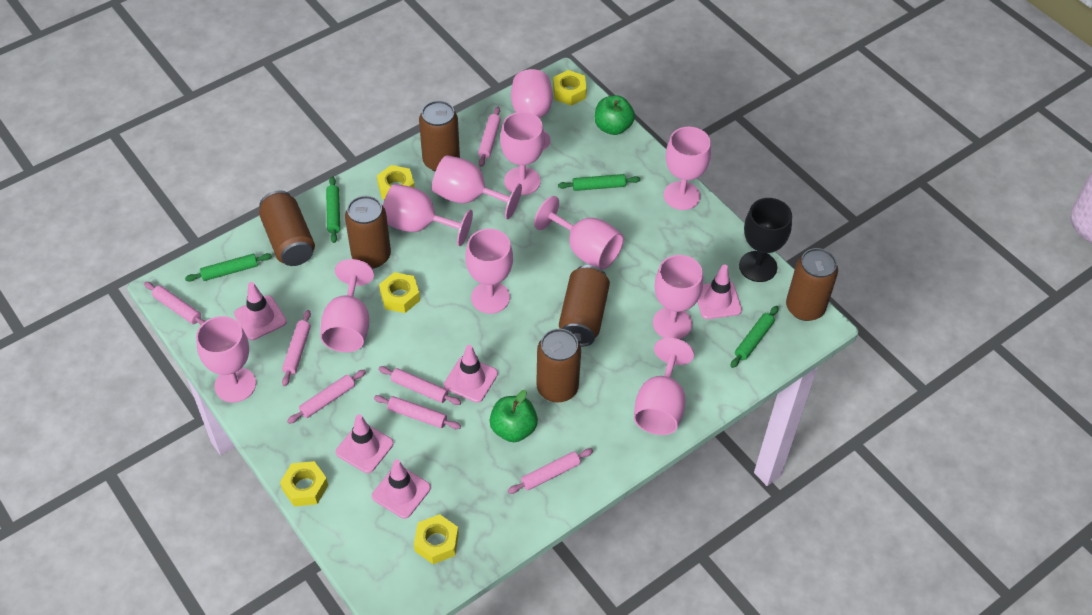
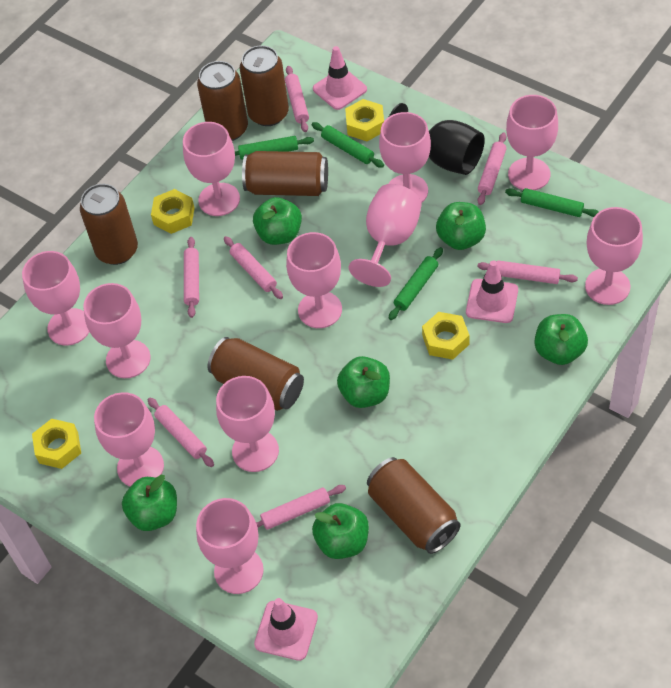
green apple: [490,390,538,442] [595,95,635,135] = 2 -> [122,475,177,531] [253,197,302,245] [312,503,369,559] [337,356,390,408] [436,202,486,250] [535,314,588,365] = 6
pink traffic cone: [234,282,287,340] [336,414,394,473] [372,459,431,519] [444,345,498,403] [697,264,742,319] = 5 -> [254,598,318,661] [313,46,367,110] [466,260,518,323] = 3
yellow nut: [280,461,328,507] [377,165,415,200] [379,272,420,313] [414,514,459,564] [553,70,587,106] = 5 -> [32,419,81,469] [151,189,195,234] [345,99,384,141] [422,312,469,360] = 4

